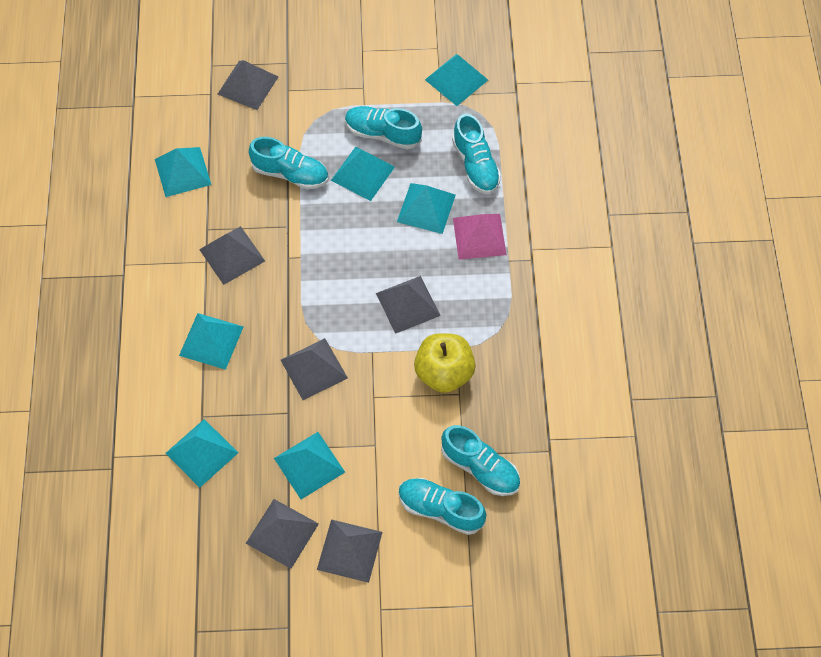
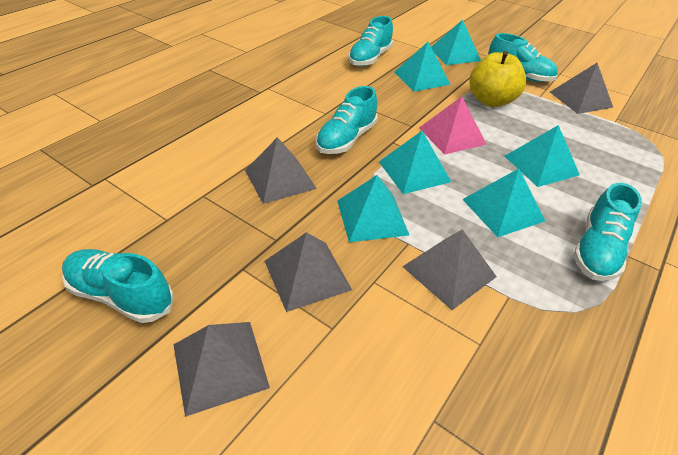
grey pyramid: [199,226,265,285] [218,60,278,110] [246,499,319,569] [281,338,348,400] [317,519,383,583] [376,276,441,334] = 6 -> [173,322,270,417] [245,137,317,204] [265,232,352,312] [402,229,497,310] [550,63,613,114] = 5
turquoise pyramid: [155,147,211,197] [165,419,238,488] [179,313,243,370] [274,432,345,499] [331,147,395,201] [397,183,456,234] [425,54,488,106] = 7 -> [337,175,409,242] [379,131,451,194] [394,42,451,92] [431,20,481,65] [462,169,545,237] [505,125,580,187] = 6

